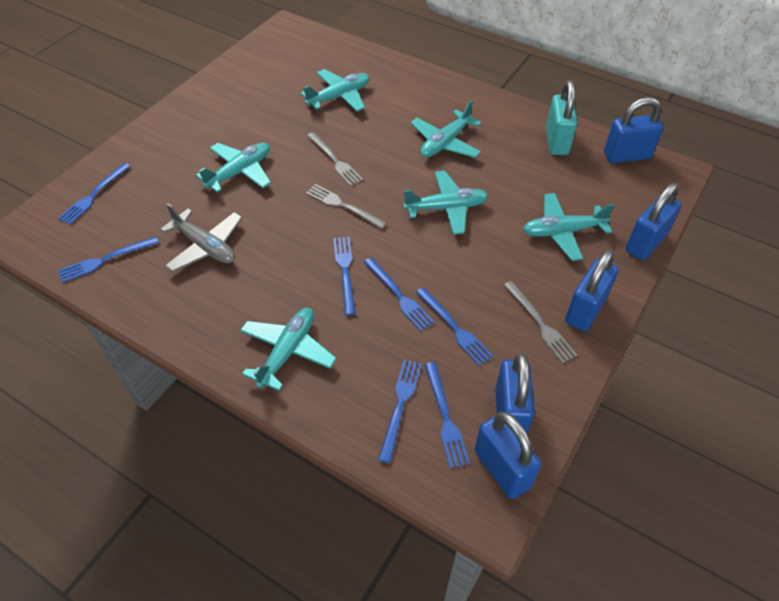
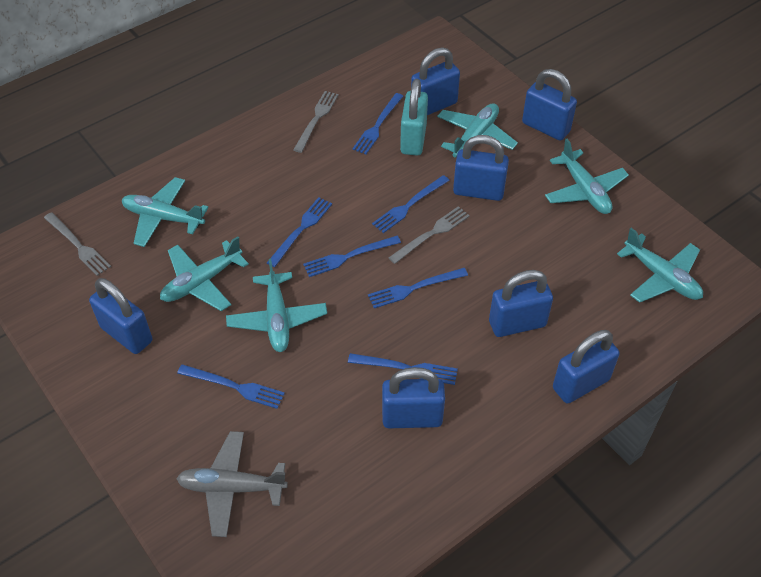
blue padlock: [475,412,541,499] [495,353,535,433] [565,250,618,331] [604,97,664,163] [626,183,682,260] = 5 -> [89,278,152,354] [382,367,445,428] [411,47,460,115] [453,135,509,201] [489,270,553,337] [522,69,577,141] [553,330,620,404] = 7

